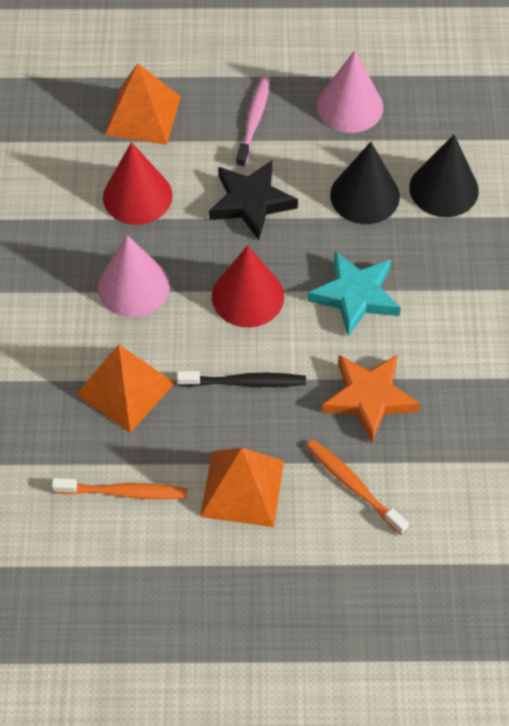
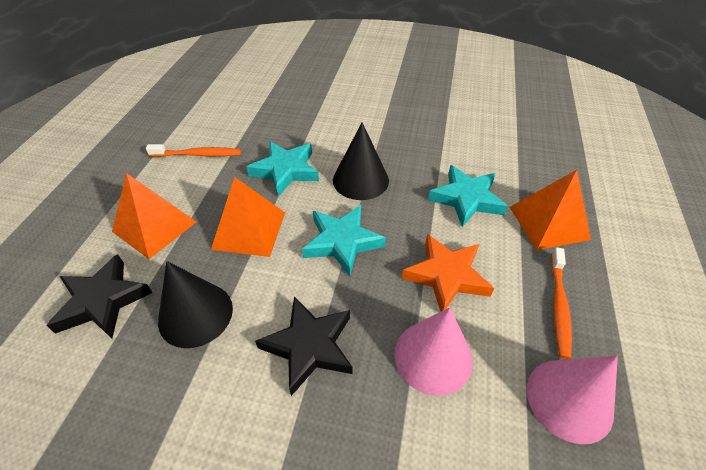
black star: [209,160,298,240] = 1 -> [46,254,153,339] [255,297,352,396] = 2
black toothbrush: [177,371,306,387] = 1 -> none = 0
pink toothbrush: [236,77,270,168] = 1 -> none = 0
red cone: [103,142,173,225] [212,245,284,328] = 2 -> none = 0
turquoise star: [307,251,401,336] = 1 -> [246,141,319,197] [302,205,386,277] [428,165,508,227] = 3

